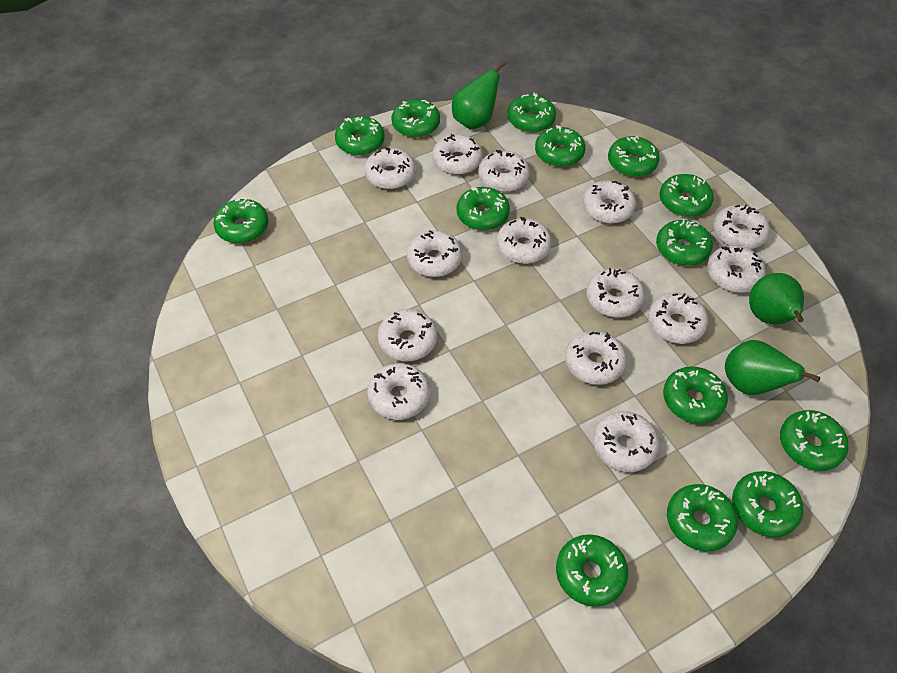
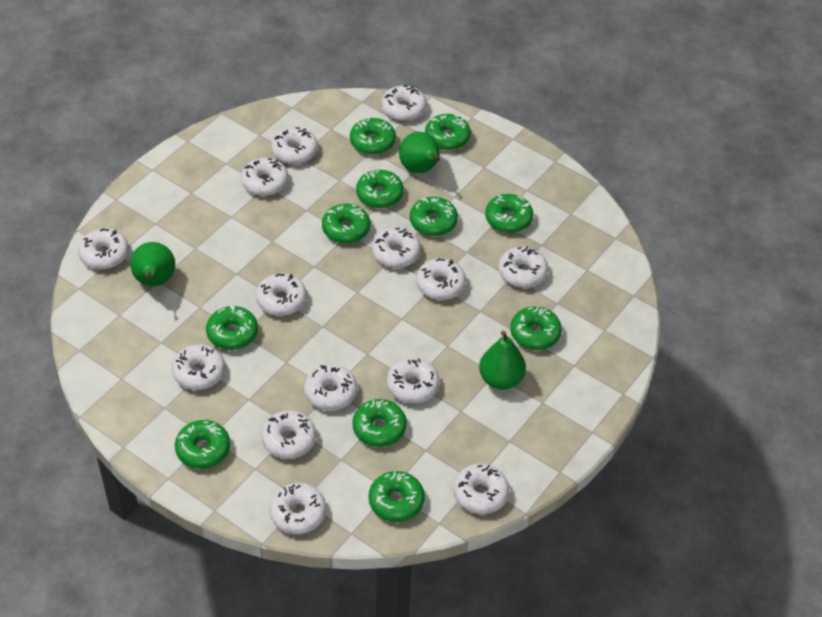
green donut: [213,198,269,243] [335,116,385,156] [391,99,440,137] [457,187,510,230] [507,93,556,133] [535,125,586,167] [556,535,628,607] [608,136,660,177] [656,219,713,266] [660,174,714,217] [663,366,728,424] [667,484,738,551] [732,471,804,537] [780,410,848,471] = 14 -> [175,420,230,469] [206,305,258,350] [322,204,370,243] [350,118,396,155] [352,399,407,447] [356,170,404,208] [369,471,425,522] [410,197,458,236] [425,114,471,150] [485,194,534,233] [510,306,562,350] = 11

